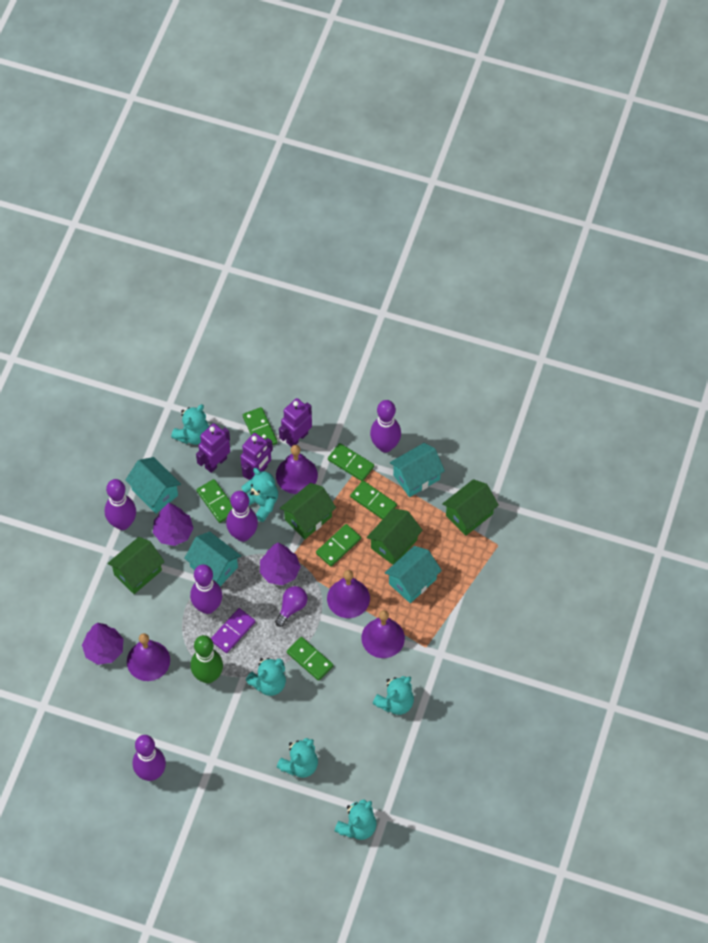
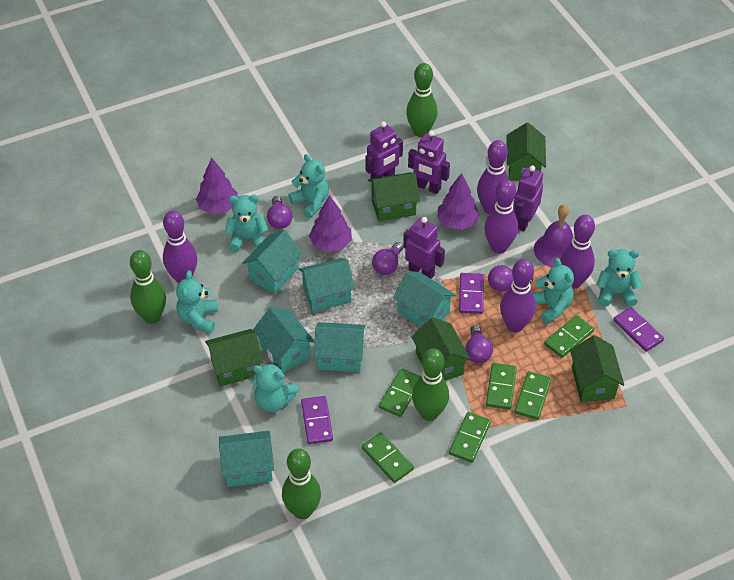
green bowling pin: [190,635,223,683] = 1 -> [130,250,166,324] [282,448,321,519] [406,63,438,137] [412,348,449,421] = 4
green house: [107,537,165,594] [280,483,336,539] [367,508,423,565] [442,479,499,536] = 4 -> [205,329,263,386] [368,172,420,221] [411,317,471,381] [507,122,546,181] [570,335,624,402] = 5
purple bell: [127,633,170,681] [276,445,318,494] [327,570,370,618] [362,610,405,658] = 4 -> [534,205,573,267] = 1
purple domino: [211,608,255,653] = 1 -> [301,396,333,444] [459,273,484,314] [613,307,664,352] = 3
purple light bulb: [275,586,307,627] = 1 -> [267,196,292,229] [372,242,403,275] [465,325,493,363] [488,265,533,292] = 4
purple robot: [196,423,230,473] [240,433,273,480] [279,398,312,447] = 3 -> [365,122,403,179] [403,217,445,279] [408,131,450,194] [513,165,543,231] = 4
turquoise house: [125,457,181,514] [184,531,241,586] [385,546,442,603] [390,443,445,497] = 4 -> [219,431,274,487] [243,230,303,294] [253,307,315,373] [299,258,355,312] [314,322,366,372] [393,271,456,327] = 6

